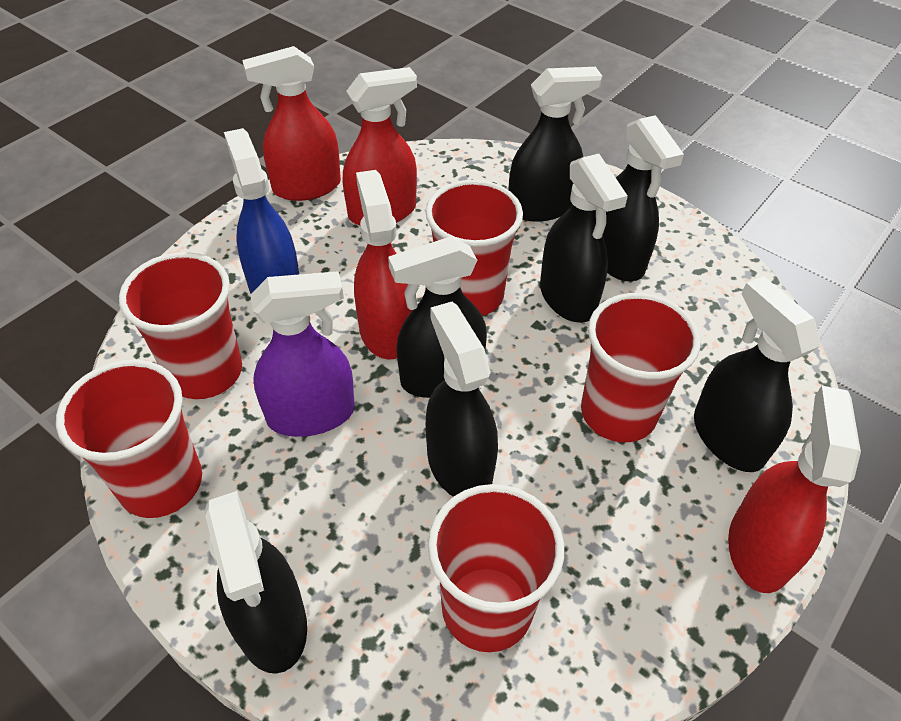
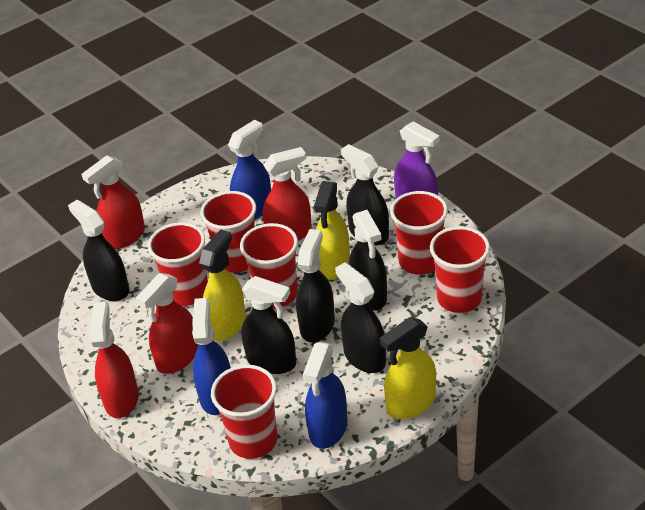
black spray bottle: [205,491,307,674] [388,236,487,398] [426,302,498,497] [509,67,602,222] [540,154,628,323] [603,115,684,281] [694,276,820,472] = 7 -> [68,200,129,301] [241,276,296,374] [296,229,335,342] [335,262,386,373] [341,144,389,245] [349,210,387,310] = 6
blue spray bottle: [224,128,299,294] = 1 -> [192,298,231,415] [228,120,271,220] [303,342,348,449] = 3
red cup: [56,360,202,518] [119,252,242,399] [425,180,523,316] [428,484,564,652] [581,293,700,442] = 5 -> [148,222,208,306] [200,191,256,273] [211,365,278,459] [240,223,298,308] [390,191,448,274] [430,226,490,313] = 6
yellow spray bottle: none = 0 -> [199,229,246,341] [314,181,350,280] [380,317,436,419] = 3

